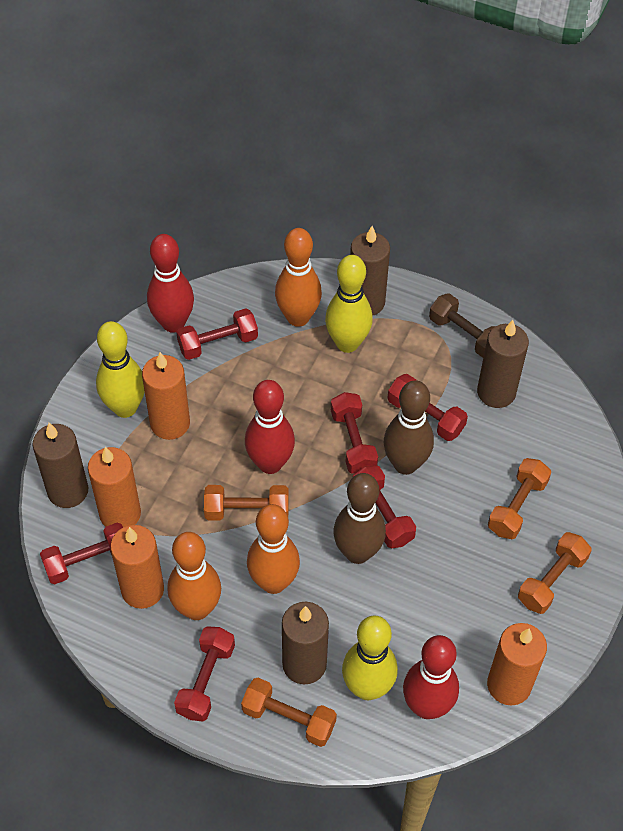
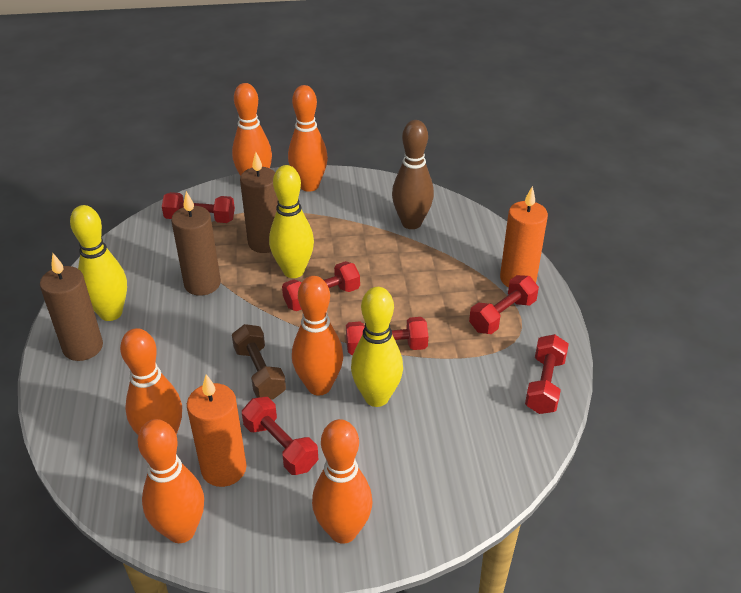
brown bowling pin: [333,473,386,564] [384,380,434,475] = 2 -> [392,120,434,229] = 1
brown candle: [33,423,88,508] [282,602,329,685] [350,226,390,316] [477,320,529,408] = 4 -> [40,254,103,361] [171,191,221,296] [240,152,278,253] = 3
orange bowling pin: [168,532,221,620] [247,504,300,594] [275,228,322,327] = 3 -> [120,328,182,435] [138,419,204,543] [232,83,272,176] [288,85,328,192] [292,276,343,396] [312,419,373,544] = 6
orange candle: [88,447,141,527] [110,525,164,609] [142,352,190,440] [487,623,547,706] = 4 -> [187,374,247,487] [500,186,548,288] = 2
orange dumbbell: [204,485,289,521] [241,678,337,747] [488,458,551,539] [518,532,592,614] = 4 -> none = 0
red bowling pin: [147,234,194,333] [245,380,295,474] [403,635,459,719] = 3 -> none = 0

